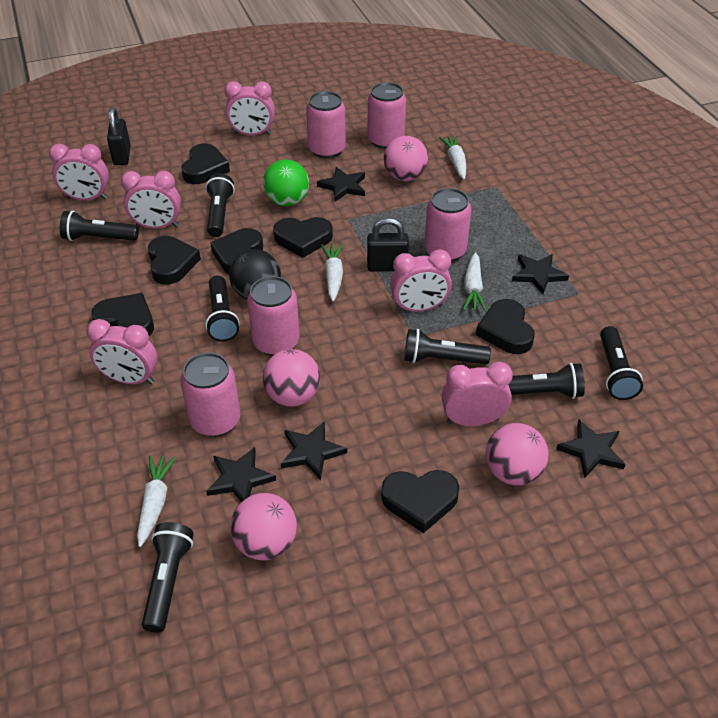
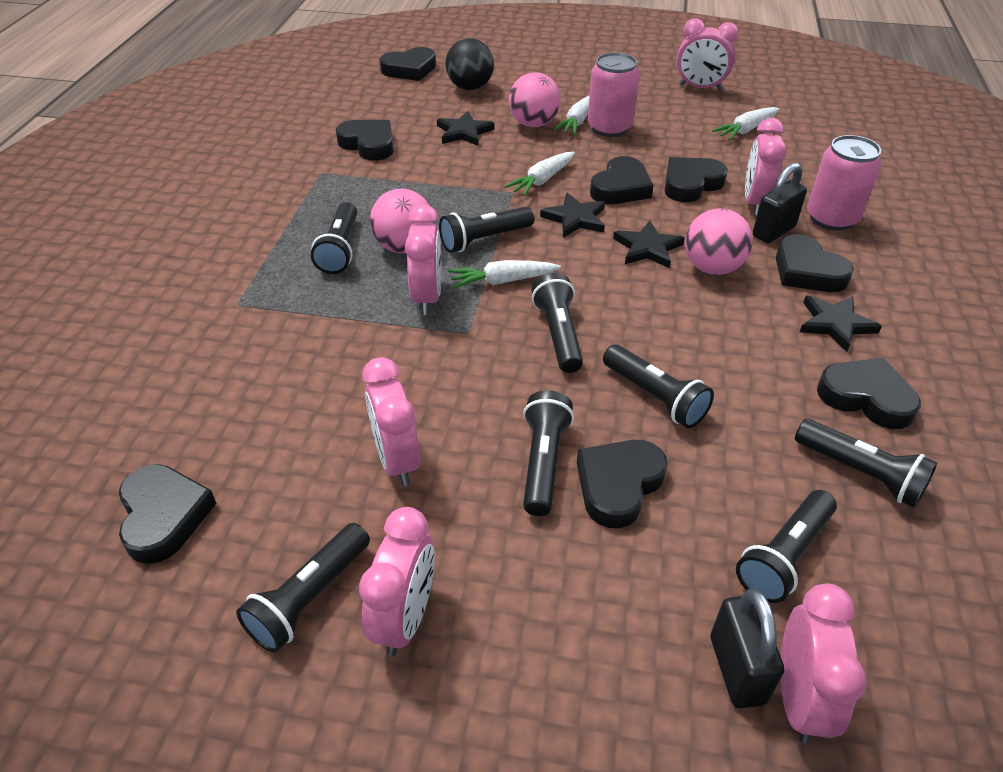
black flashlight: [60,211,139,241] [142,522,194,633] [205,173,235,237] [205,276,240,342] [404,329,491,364] [509,363,585,399] [600,326,643,400] = 7 -> [236,523,370,653] [311,202,357,274] [439,206,535,253] [523,390,574,516] [532,273,583,373] [603,344,714,428] [736,490,837,603] [795,419,937,508] = 8
black heart: [91,293,154,336] [148,236,201,285] [181,144,230,184] [210,228,263,275] [273,217,333,258] [381,470,459,533] [476,299,535,354] = 7 -> [119,464,217,564] [336,120,394,161] [379,47,436,81] [577,440,668,528] [590,156,654,204] [664,157,728,202] [776,234,854,292] [817,358,921,429] = 8
black star: [206,447,276,502] [281,421,347,480] [317,167,365,202] [512,254,569,294] [556,420,626,478] = 5 -> [437,111,495,146] [540,193,605,238] [613,221,685,268] [800,296,882,352] = 4
green ball: [263,160,309,206] = 1 -> none = 0
pink ball: [230,493,297,560] [263,349,320,407] [384,136,428,181] [486,423,548,485] = 4 -> [370,189,434,253] [509,72,561,127] [685,208,753,275] = 3
pink can: [180,352,240,437] [247,276,300,356] [306,91,346,159] [367,82,406,149] [424,188,471,262] = 5 -> [588,52,640,137] [807,135,882,231] = 2

